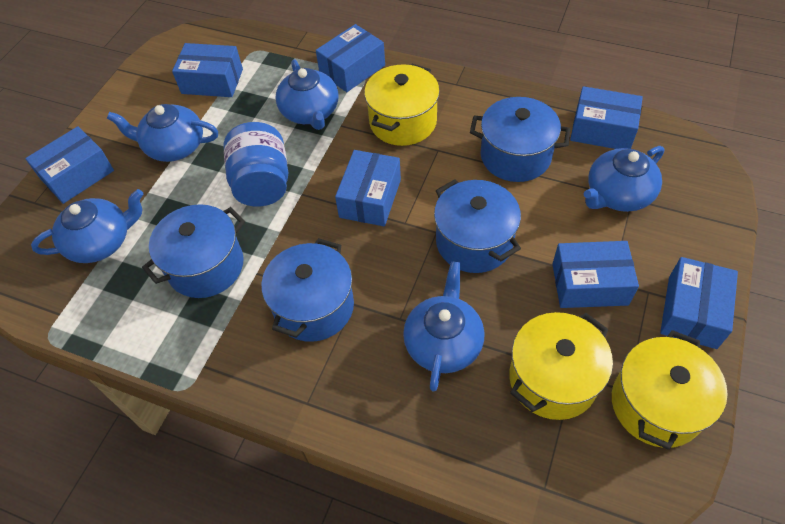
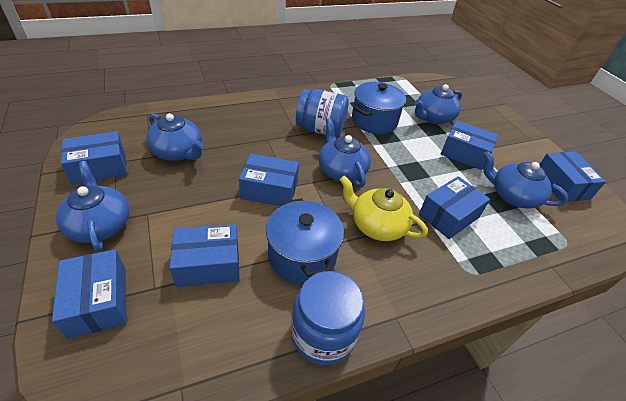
blue jar: [224,122,288,207] = 1 -> [291,271,365,365] [296,89,349,137] = 2
blue pot: [142,204,245,298] [261,238,354,342] [434,179,521,273] [470,97,570,182] = 4 -> [266,198,344,284] [352,82,406,134] = 2
yellow pot: [364,64,440,146] [509,312,613,420] [612,330,728,450] = 3 -> none = 0
yellow teapot: none = 0 -> [339,175,428,241] = 1

